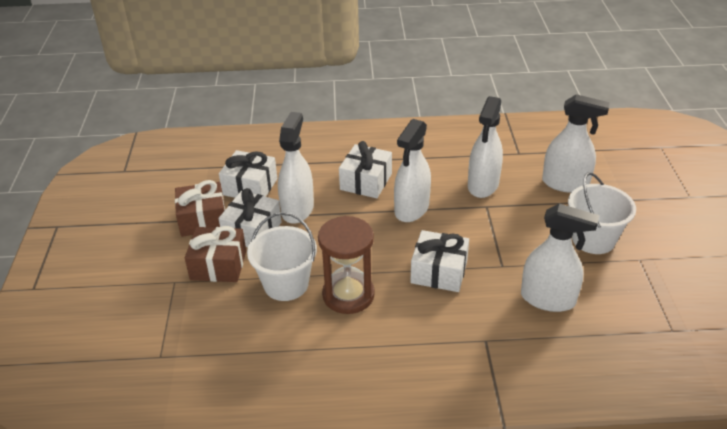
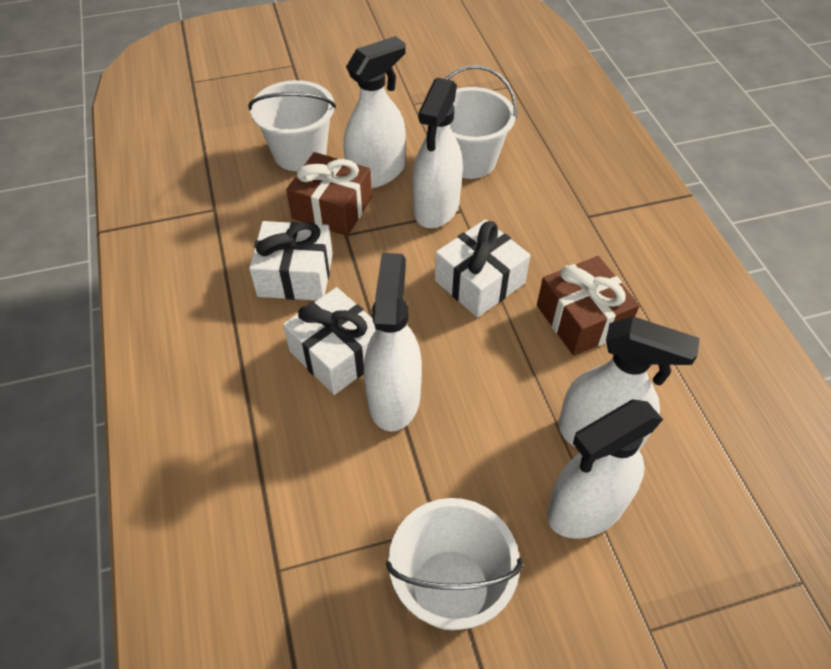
brown hourglass: [318,216,375,314] = 1 -> none = 0
white bucket: [247,212,317,301] [568,172,636,254] = 2 -> [248,80,336,171] [386,498,523,630] [445,65,517,179] = 3
white gift: [218,188,282,247] [219,150,277,198] [339,141,392,198] [410,230,469,292] = 4 -> [249,221,333,301] [283,287,376,395] [435,219,531,317] = 3

